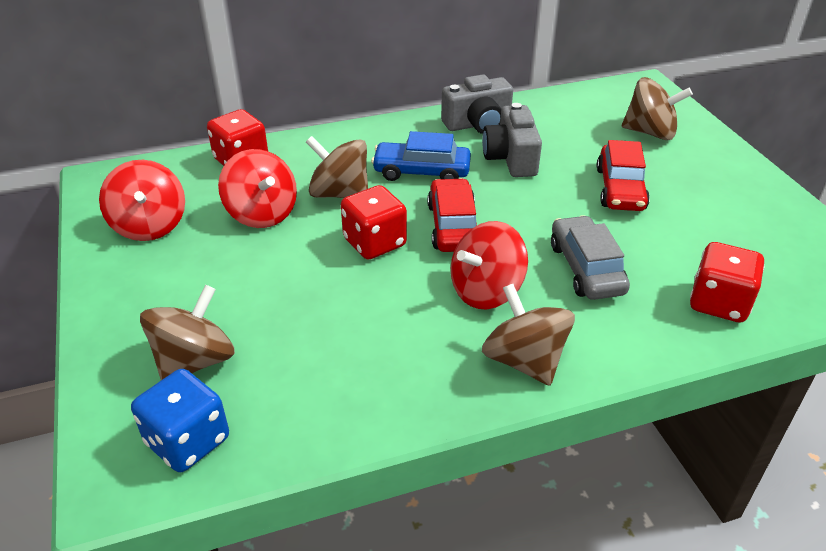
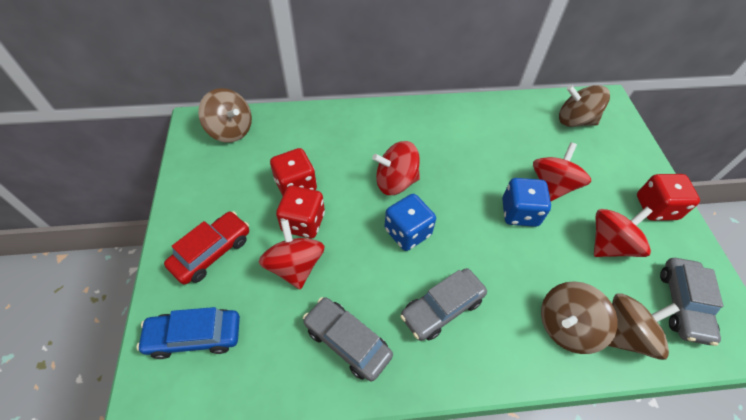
blue dice: [131,369,229,472] = 1 -> [384,194,436,251] [502,178,551,227] = 2
grey camera: [441,74,513,134] [482,103,542,177] = 2 -> none = 0
grey car: [551,215,630,300] = 1 -> [303,297,393,382] [400,268,487,341] [660,258,724,346] = 3
red car: [427,178,477,252] [597,140,650,211] = 2 -> [164,211,249,285] = 1
red spinning top: [99,160,185,241] [218,149,297,228] [451,221,528,309] = 3 -> [259,220,325,289] [372,141,420,195] [533,142,591,201] [594,207,653,257] = 4

